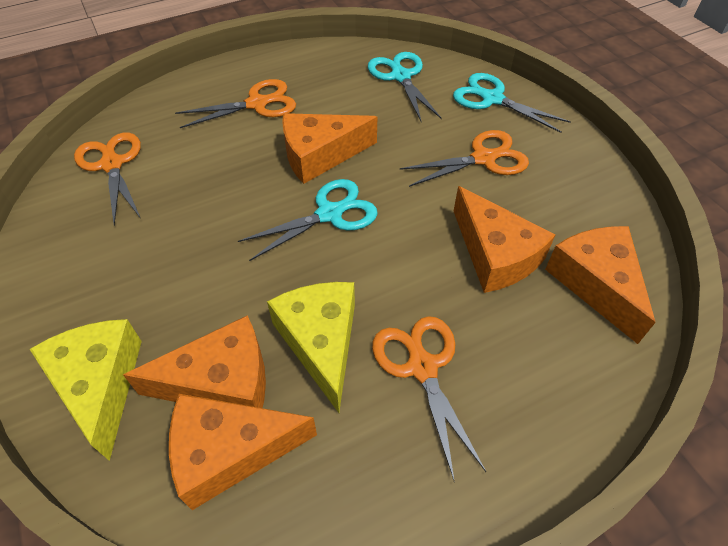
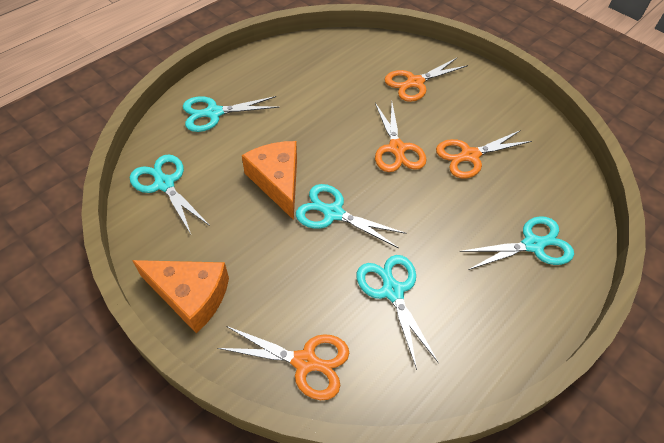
orange cheese: [123,315,266,408] [169,394,317,510] [282,113,377,184] [453,186,555,293] [545,226,656,344] = 5 -> [132,260,229,333] [242,141,297,220] = 2
turquoise scissors: [238,179,378,261] [368,52,442,121] [453,73,571,133] = 3 -> [130,154,210,234] [183,96,279,132] [296,184,406,248] [357,255,439,370] [459,216,574,270] = 5
yellow cheese: [30,319,142,461] [267,282,355,413] = 2 -> none = 0

